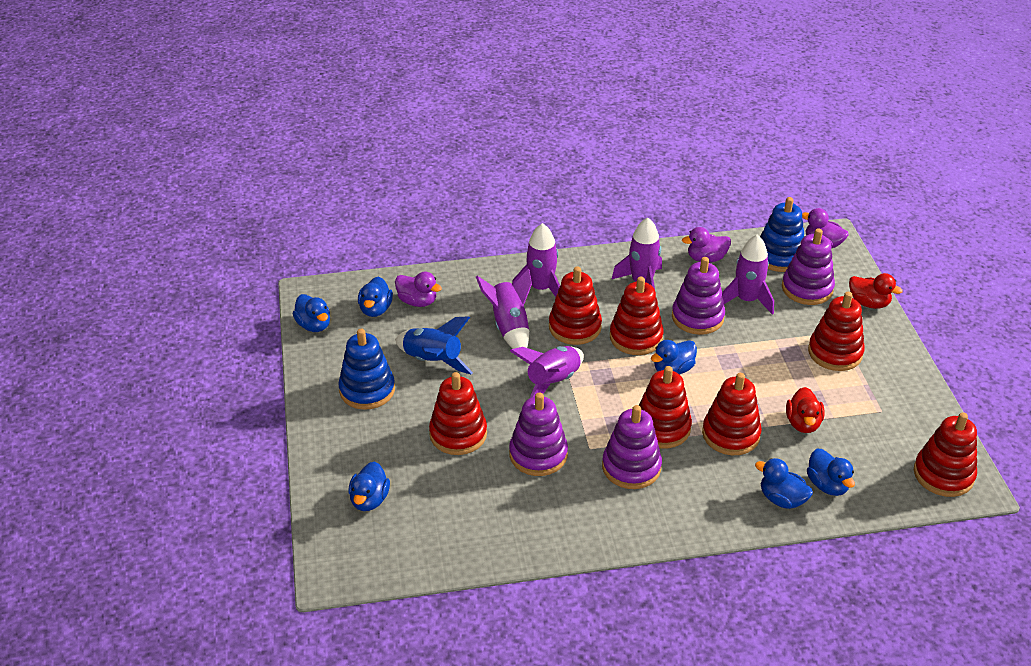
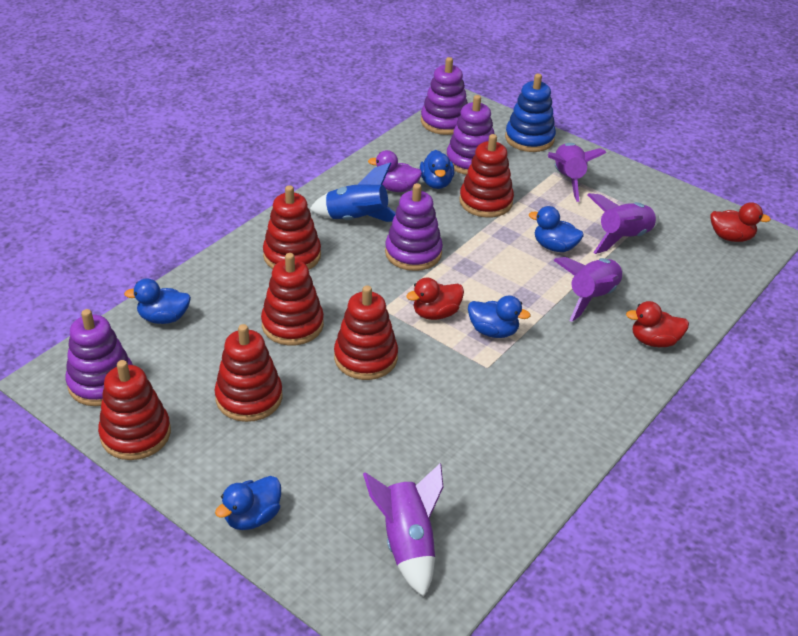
blue duck: [293,294,330,332] [348,461,390,511] [358,276,393,317] [651,340,697,375] [755,458,813,509] [807,449,855,496] = 6 -> [124,278,191,324] [215,476,281,530] [420,150,454,189] [468,295,531,338] [529,206,584,252] = 5
blue stacking toy: [338,329,395,410] [760,197,804,272] = 2 -> [505,74,556,152] = 1
purple duck: [395,272,442,307] [682,227,731,263] [802,208,849,248] = 3 -> [368,150,422,192] = 1
purple rocket: [476,269,532,349] [510,346,584,398] [512,223,560,297] [612,217,662,289] [722,234,774,315] = 5 -> [363,463,443,597] [548,143,606,202] [553,257,623,322] [588,193,659,254] = 4
red duck: [786,387,824,433] [849,273,903,309] = 2 -> [406,277,464,320] [626,301,689,347] [710,202,771,242] = 3
red stacking toy: [429,372,487,455] [549,266,602,345] [610,277,664,355] [639,366,692,448] [702,373,762,455] [808,292,865,371] [914,412,977,497] = 7 -> [98,360,171,460] [215,324,283,422] [261,253,324,346] [263,185,321,270] [334,285,398,380] [459,134,514,218] = 6

